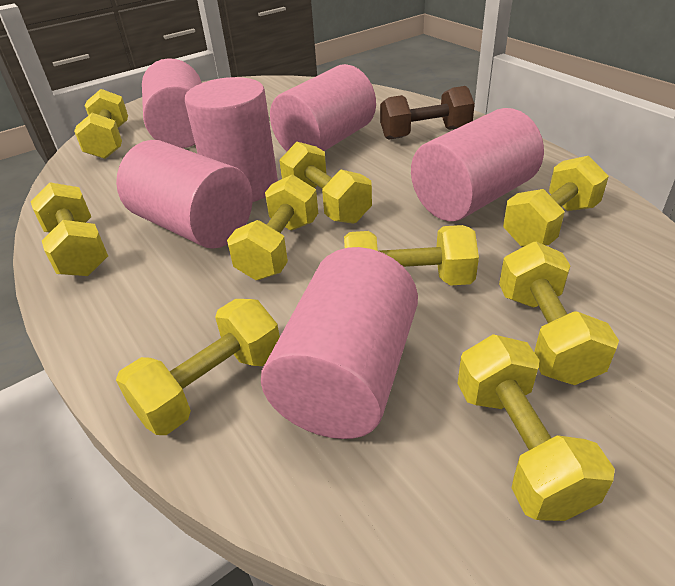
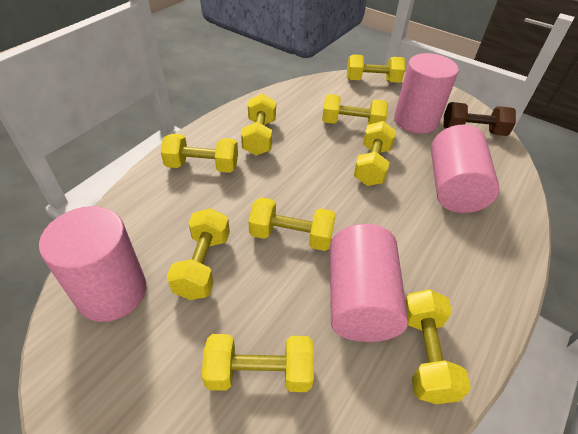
pink cylinder: [116,140,253,249] [142,58,202,148] [185,77,278,202] [261,247,418,439] [270,64,376,151] [411,108,544,221] = 6 -> [39,206,146,322] [330,224,408,342] [394,53,459,134] [431,124,499,213] = 4

